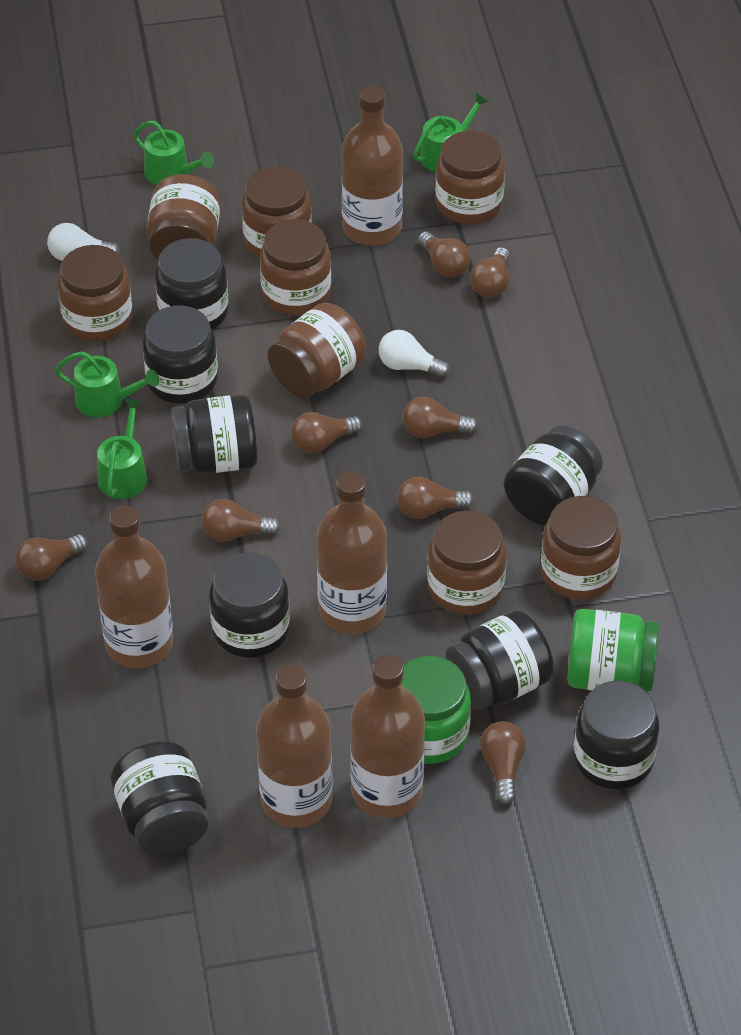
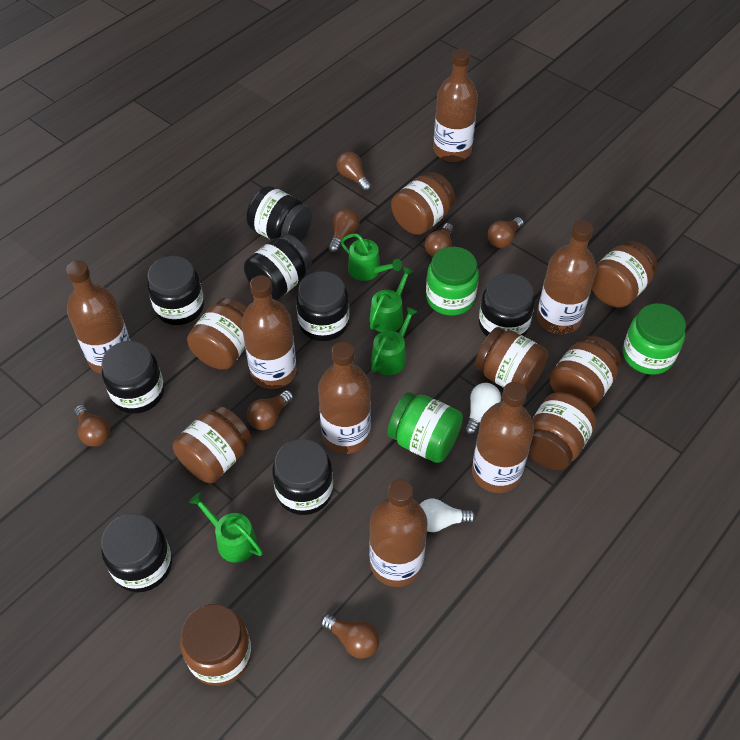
brown bottle: [95,505,173,668] [256,664,333,828] [317,471,387,634] [341,86,403,246] [350,655,425,818] = 5 -> [66,260,131,374] [241,275,297,389] [318,341,371,454] [369,479,428,587] [433,49,478,162] [472,382,534,493] [537,220,596,334] = 7
brown light bulb: [15,534,88,580] [202,499,281,542] [291,412,362,453] [397,477,474,519] [403,397,478,438] [418,231,470,277] [470,247,510,297] [480,721,526,805] = 8 -> [74,405,110,447] [247,390,293,430] [321,614,380,659] [328,208,360,253] [337,152,372,192] [425,223,453,257] [488,217,524,248] = 7
green jar: [401,656,471,764] [567,609,659,691] = 2 -> [387,392,463,463] [426,247,479,316] [623,303,686,375] = 3

